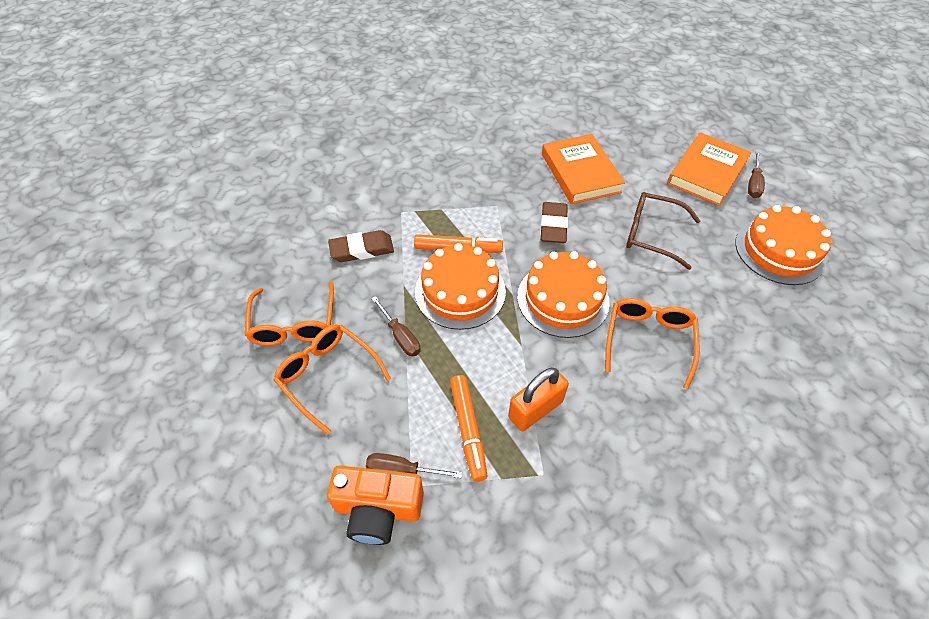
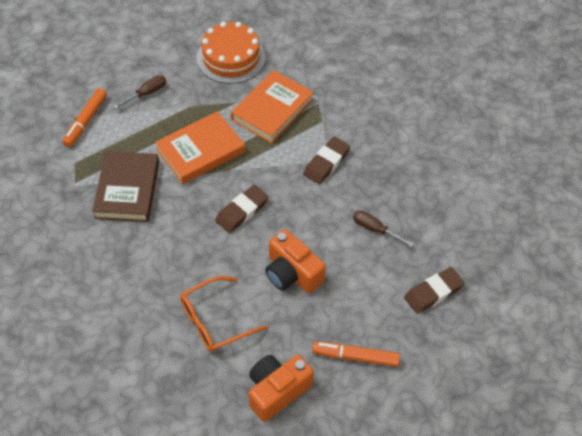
brown book: none = 0 -> [92,151,159,222] = 1
brown eraser: [328,230,394,262] [541,202,568,243] = 2 -> [215,185,269,233] [303,137,350,184] [404,267,464,314] = 3
brown glasses: [626,192,700,270] = 1 -> none = 0
brown screwdriver: [366,453,462,478] [371,296,421,357] [748,151,765,198] = 3 -> [113,75,166,109] [353,210,414,247] = 2
orange cake: [415,243,506,330] [517,251,610,338] [735,205,831,285] = 3 -> [197,22,266,84] = 1
orange camera: [327,465,424,545] = 1 -> [249,355,314,422] [265,229,326,293] = 2
orange glasses: [245,281,334,346] [273,324,391,435] [605,298,700,389] = 3 -> [180,276,267,352] = 1
orange padlock: [508,367,569,431] = 1 -> none = 0

